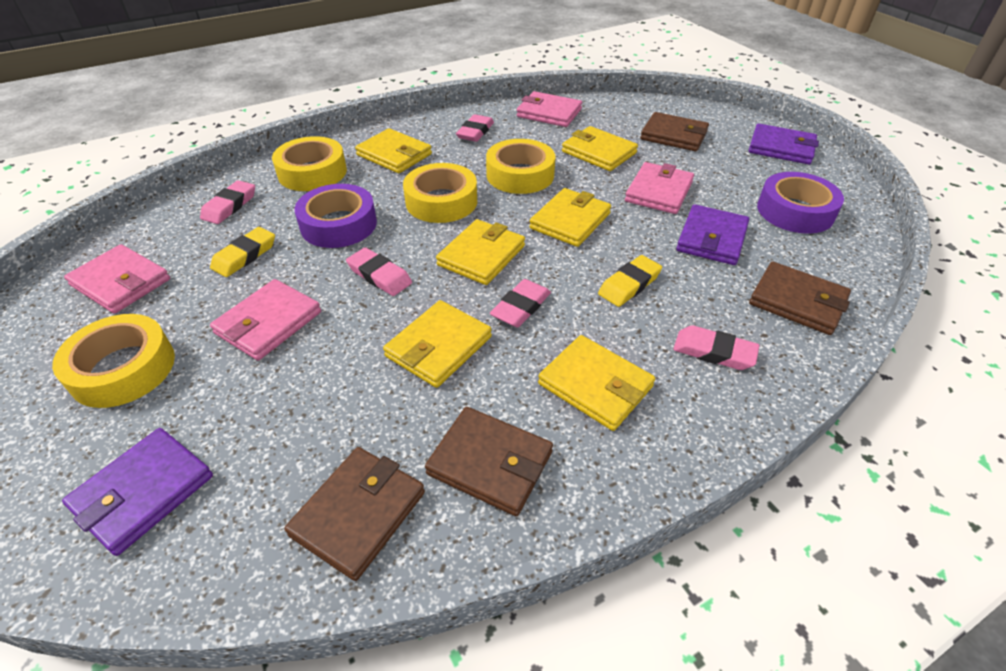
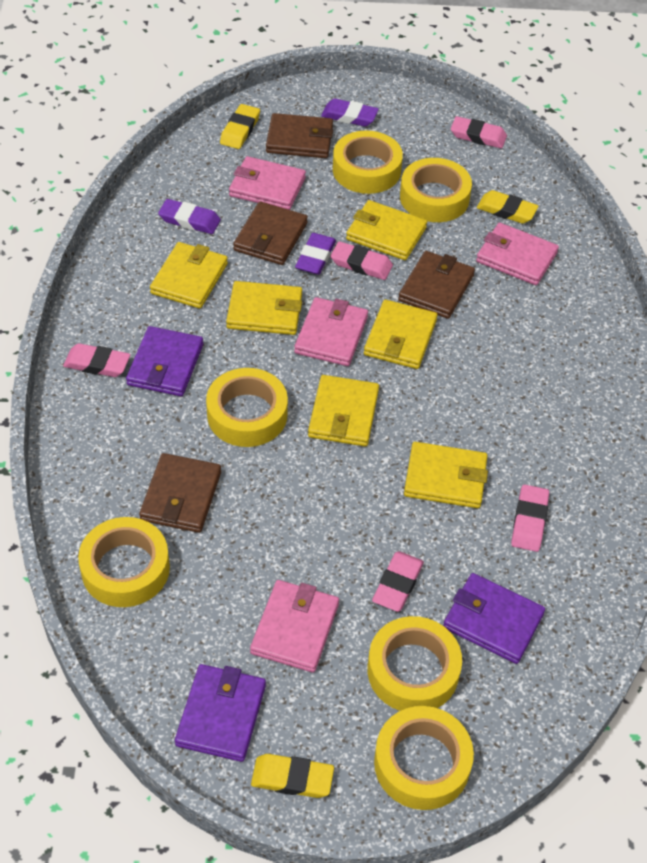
purple eraser: none = 0 -> [158,199,221,234] [295,233,336,275] [321,99,379,127] = 3
purple tape: [294,184,377,248] [757,172,844,234] = 2 -> none = 0
yellow eraser: [210,227,275,277] [598,255,662,307] = 2 -> [220,104,260,149] [251,754,334,798] [477,190,539,224] = 3
yellow tape: [52,314,175,408] [272,136,347,191] [403,163,477,223] [486,139,556,194] = 4 -> [78,517,170,607] [206,368,288,447] [333,130,403,194] [368,616,462,711] [374,706,474,810] [400,158,472,222] = 6

